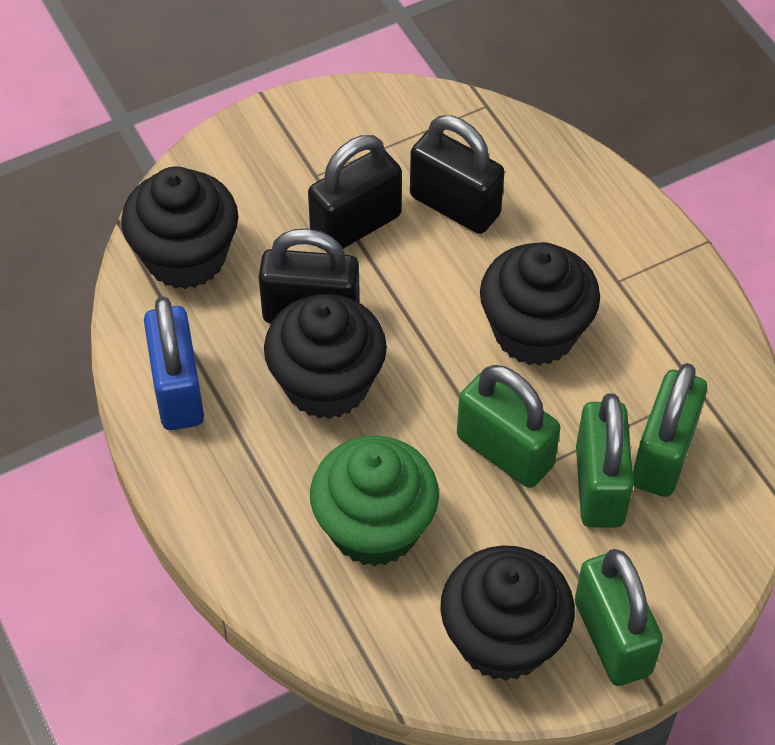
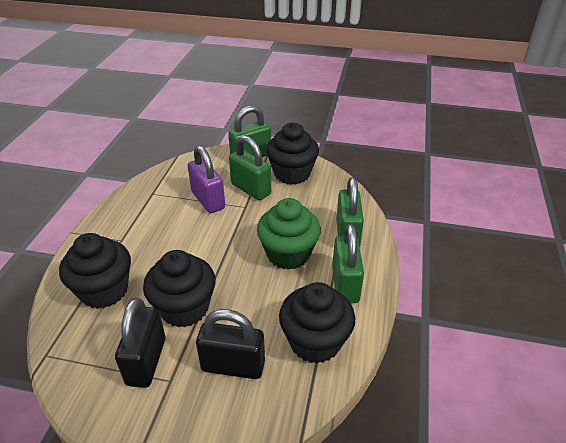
black padlock: [259,229,360,324] [308,135,402,249] [410,115,505,234] = 3 -> [115,298,165,388] [196,309,265,379] = 2
blue padlock: [144,297,204,430] = 1 -> none = 0
purple padlock: none = 0 -> [188,145,225,213] = 1

